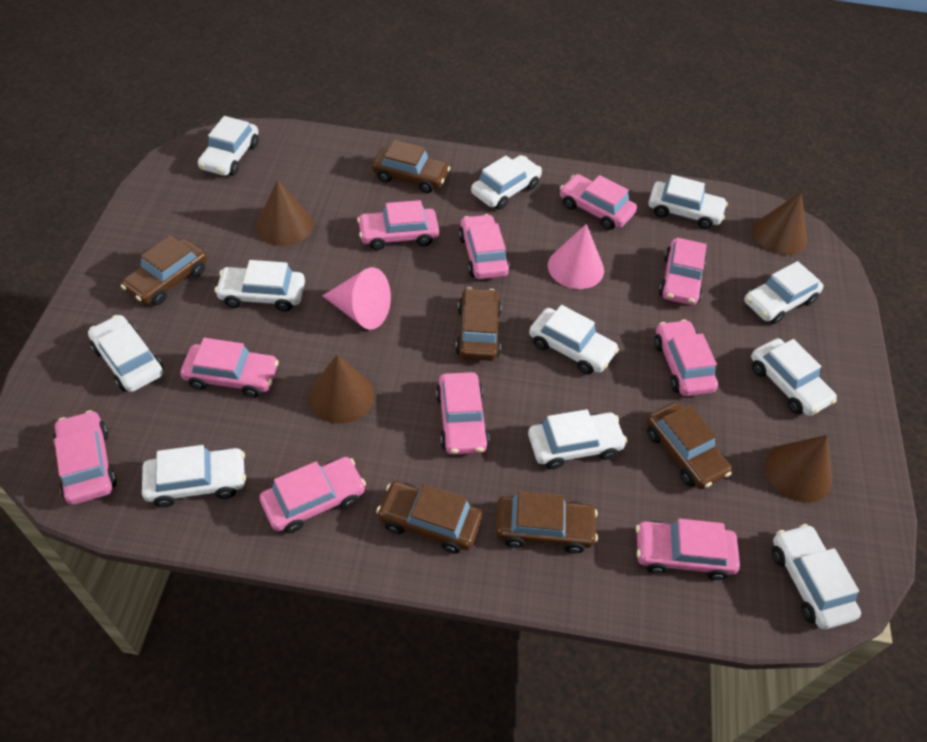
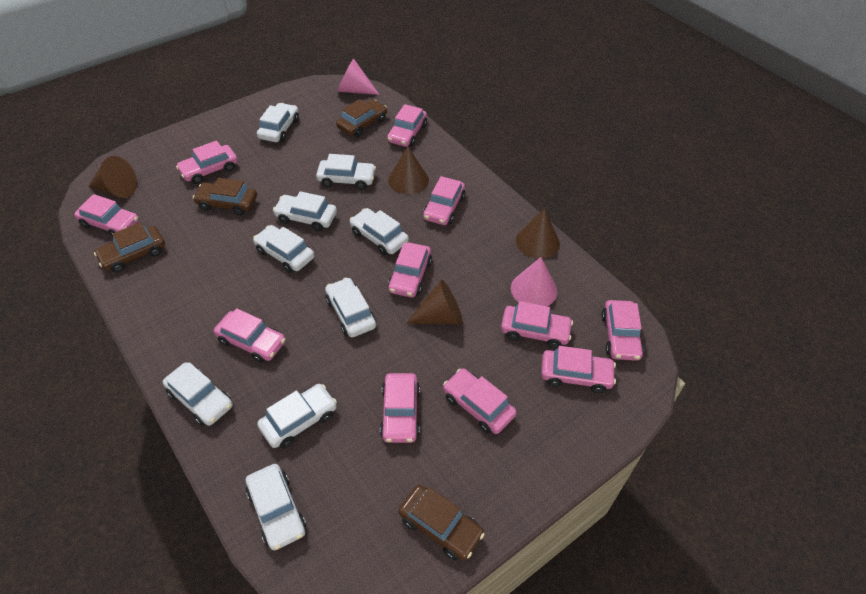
brown car: [121,235,207,305] [372,140,450,193] [376,482,483,554] [456,287,501,361] [495,491,598,553] [646,402,732,489] = 6 -> [94,222,165,272] [193,178,257,215] [336,99,387,137] [398,485,485,561] = 4
pink car: [53,410,117,505] [181,338,279,398] [260,457,366,533] [357,200,439,250] [436,372,489,455] [459,214,510,279] [560,174,637,230] [636,518,740,580] [654,320,718,396] [659,238,707,305] = 10 -> [74,194,139,237] [176,140,238,184] [214,308,286,363] [380,373,420,443] [387,104,427,147] [388,242,432,298] [423,176,465,225] [443,368,517,434] [501,301,573,349] [541,346,616,393] [602,300,644,361] = 11
white car: [88,315,164,392] [142,445,246,507] [198,116,259,176] [215,260,305,312] [471,155,542,210] [528,409,627,469] [529,305,619,375] [649,175,728,229] [744,261,823,324] [751,338,837,416] [772,524,861,629] = 11 -> [163,362,233,426] [246,464,306,550] [253,225,314,273] [257,103,299,142] [257,384,337,448] [273,191,337,231] [316,154,376,190] [325,277,376,337] [350,208,409,255] = 9

